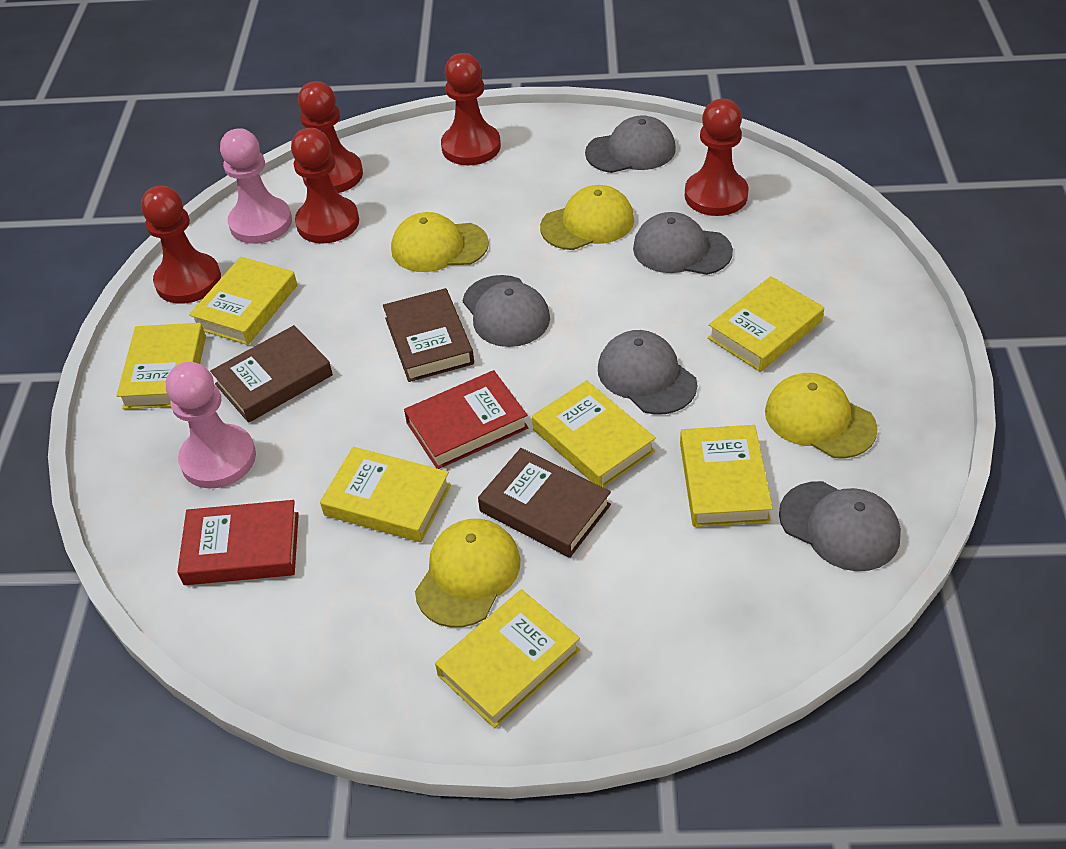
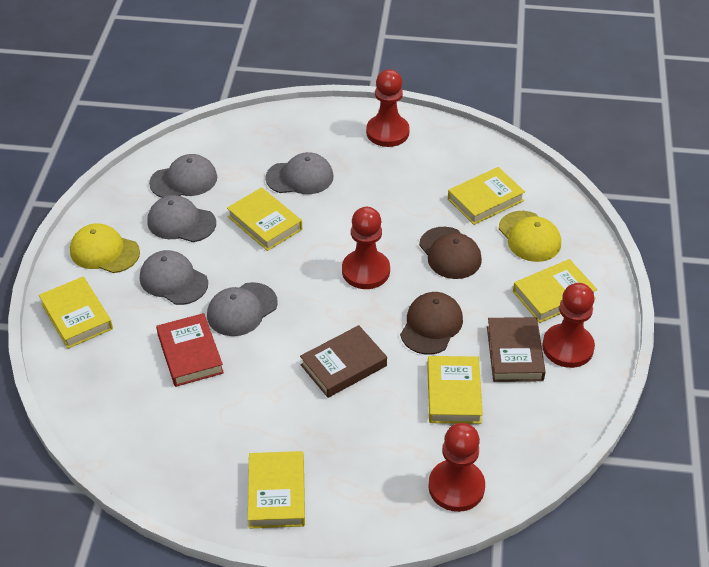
brown book: [210,325,333,423] [383,288,474,382] [478,448,611,558] = 3 -> [300,325,387,398] [487,317,546,382] = 2
brown cap: none = 0 -> [400,292,463,354] [419,227,482,279] = 2
pink pawn: [166,362,256,488] [220,128,292,244] = 2 -> none = 0
red book: [177,500,299,585] [404,370,528,469] = 2 -> [156,313,224,387] = 1
red pawn: [141,186,221,304] [291,128,359,243] [298,81,363,193] [441,53,501,165] [685,99,749,216] = 5 -> [342,207,390,289] [366,69,410,147] [428,423,485,512] [542,283,595,368] = 4
yellow book: [116,323,206,409] [189,257,297,345] [320,447,451,542] [435,589,580,728] [532,380,656,487] [680,425,773,527] [708,276,824,372] = 7 -> [39,277,113,349] [227,187,302,251] [248,451,305,529] [427,356,483,424] [448,167,525,225] [513,259,597,323] = 6
yellow cap: [391,212,489,272] [415,519,520,628] [540,185,634,250] [765,373,878,458] = 4 -> [70,223,140,273] [499,211,561,262] = 2

